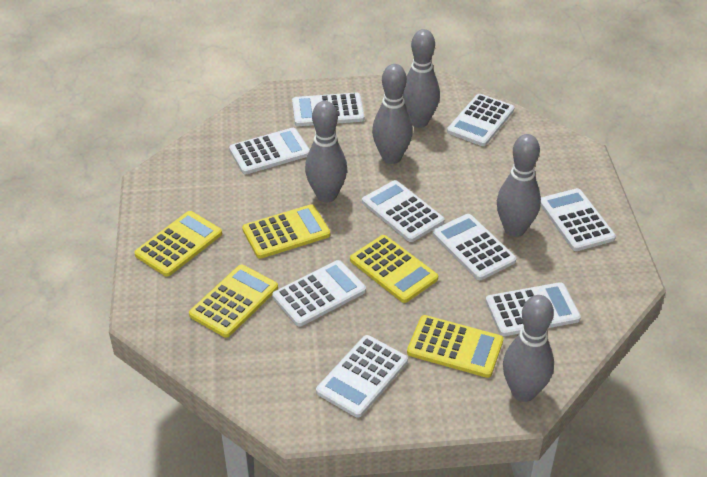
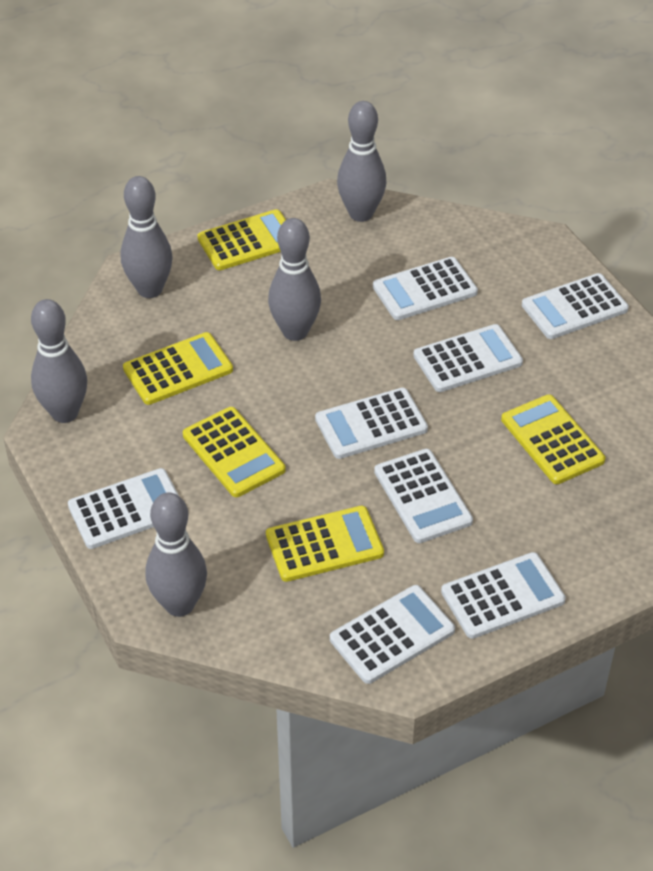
white calculator: [229,128,310,174] [272,260,366,327] [292,93,364,126] [316,335,408,418] [362,180,444,242] [432,214,516,280] [447,94,515,146] [486,282,581,336] [541,188,616,251] = 9 -> [68,468,179,549] [315,388,428,459] [330,585,455,684] [373,257,478,320] [374,449,473,543] [413,324,523,392] [441,552,566,639] [522,273,629,339] = 8

